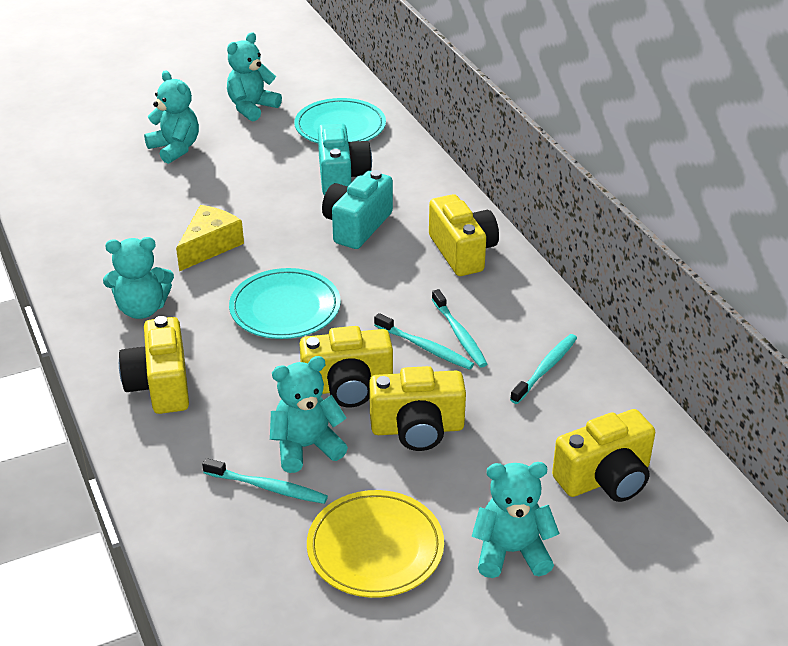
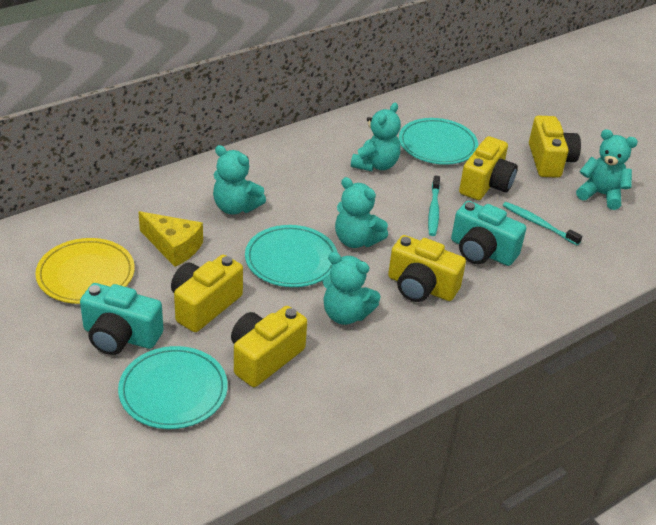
turquoise plate: [229,268,341,339] [294,98,386,143] = 2 -> [118,346,228,429] [245,225,338,287] [399,118,478,165] = 3
turquoise toothbrush: [202,458,328,504] [374,313,474,370] [432,289,487,368] [510,334,577,404] = 4 -> [428,176,440,236] [503,202,582,245] = 2

